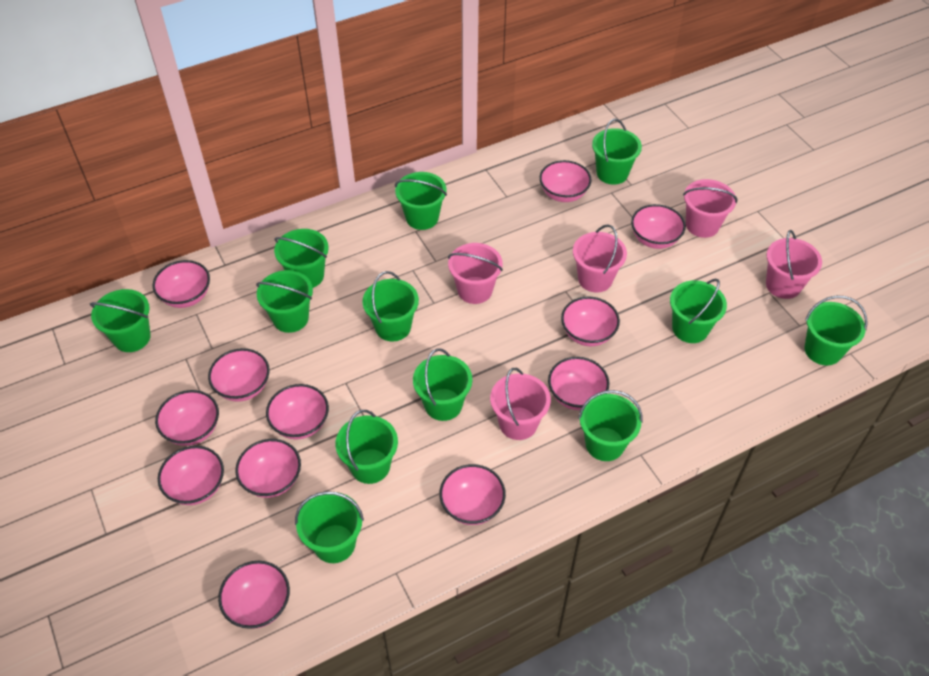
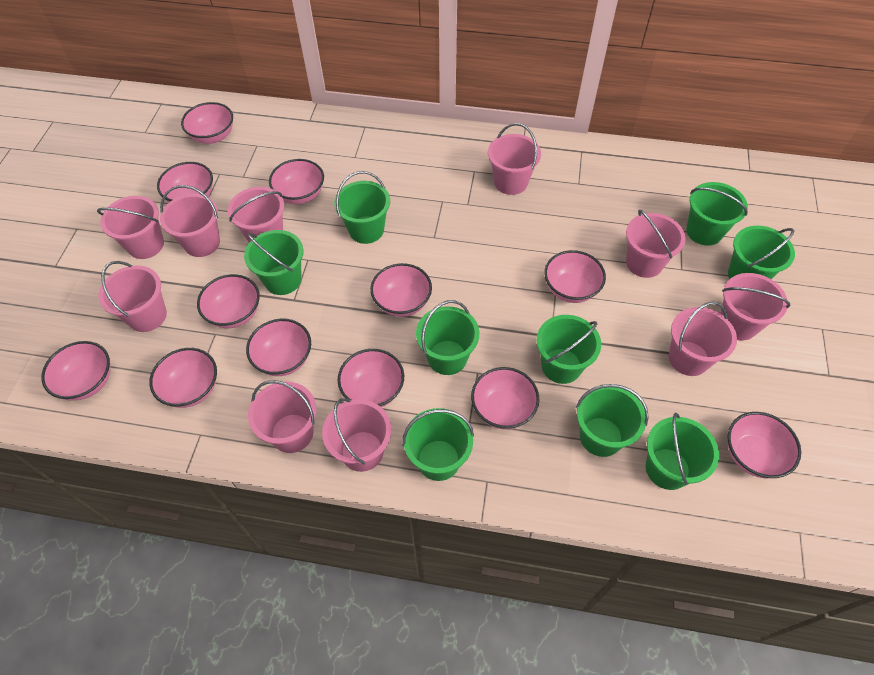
green bucket: [90,289,151,352] [256,270,313,333] [274,229,329,288] [295,491,364,563] [335,410,398,484] [362,271,419,341] [395,172,447,230] [413,348,472,421] [578,390,643,461] [592,119,642,185] [670,279,727,343] [804,296,868,365] = 12 -> [244,230,304,295] [334,171,390,244] [402,408,474,481] [416,300,479,375] [536,315,601,384] [576,384,649,457] [646,413,719,490] [686,182,748,246] [728,226,795,279] = 9
pink bucket: [448,243,503,304] [490,368,551,440] [573,224,627,293] [683,179,738,238] [766,230,822,299] = 5 -> [97,196,164,259] [98,261,167,332] [160,185,220,257] [228,187,284,242] [248,380,317,453] [322,398,392,472] [488,123,541,195] [626,210,686,278] [669,302,737,376] [720,273,790,340] = 10

